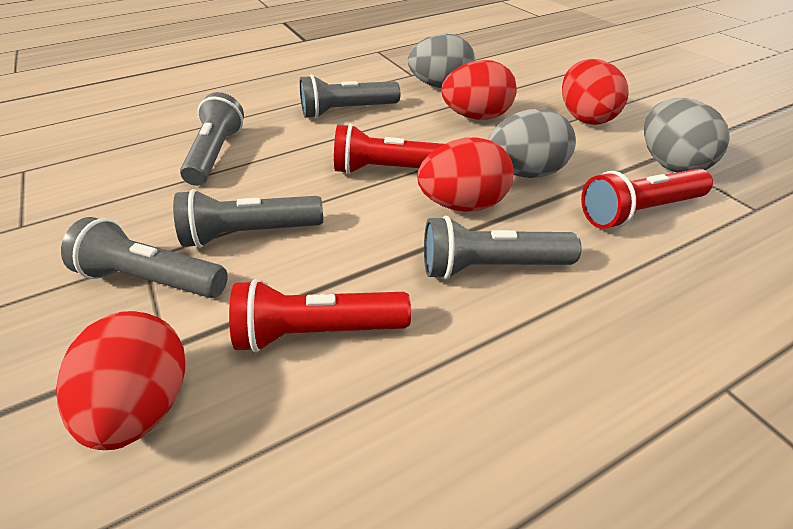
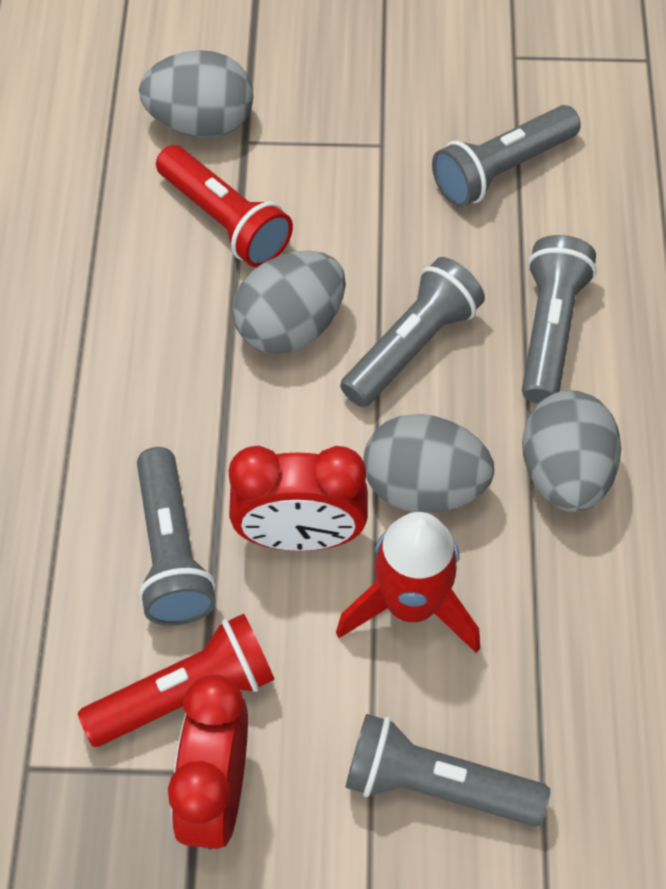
grey egg: [408,34,475,88] [488,109,576,178] [644,98,730,172] = 3 -> [139,50,253,138] [232,251,346,354] [363,414,494,513] [522,390,621,512] = 4
red clock: none = 0 -> [168,674,248,850] [229,446,368,551] = 2
red egg: [56,311,185,450] [417,137,513,212] [441,60,517,120] [562,59,628,125] = 4 -> none = 0
red flashlight: [229,279,411,352] [334,124,444,174] [581,169,713,229] = 3 -> [78,614,275,747] [156,145,293,267] = 2
red rocket: none = 0 -> [336,512,480,653] = 1

